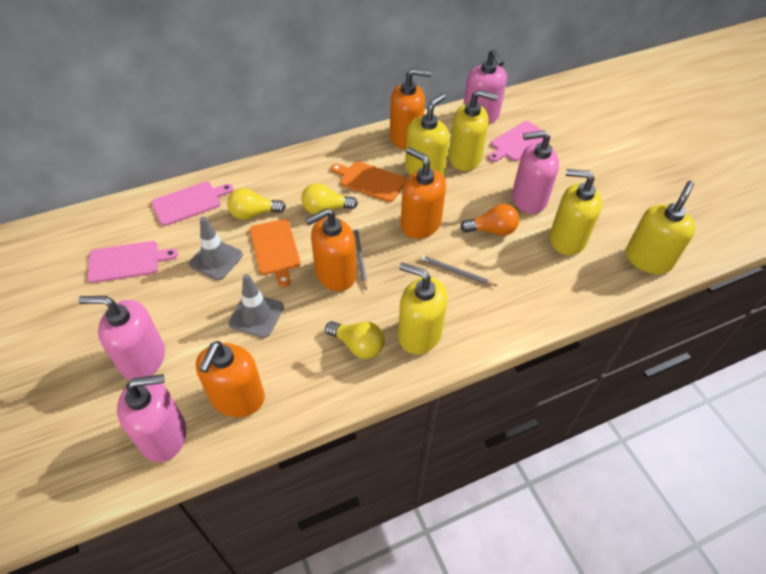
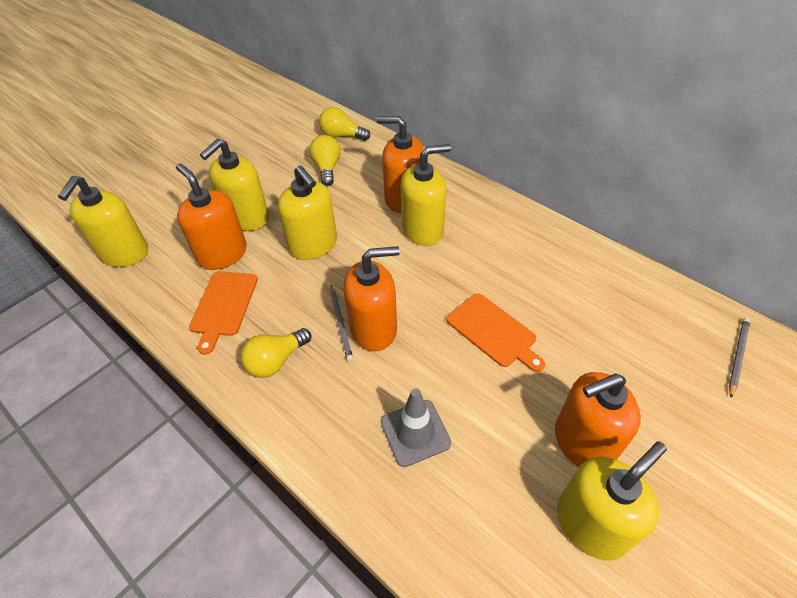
grey traffic cone: [189,217,243,280] [229,274,284,338] = 2 -> [381,388,451,467] = 1
orange light bulb: [460,204,519,236] = 1 -> none = 0
pink cutting board: [87,241,178,283] [151,182,233,226] [488,121,551,162] = 3 -> none = 0
pink soap dispenser: [78,296,165,380] [117,374,186,462] [463,49,507,124] [512,131,559,214] = 4 -> none = 0

